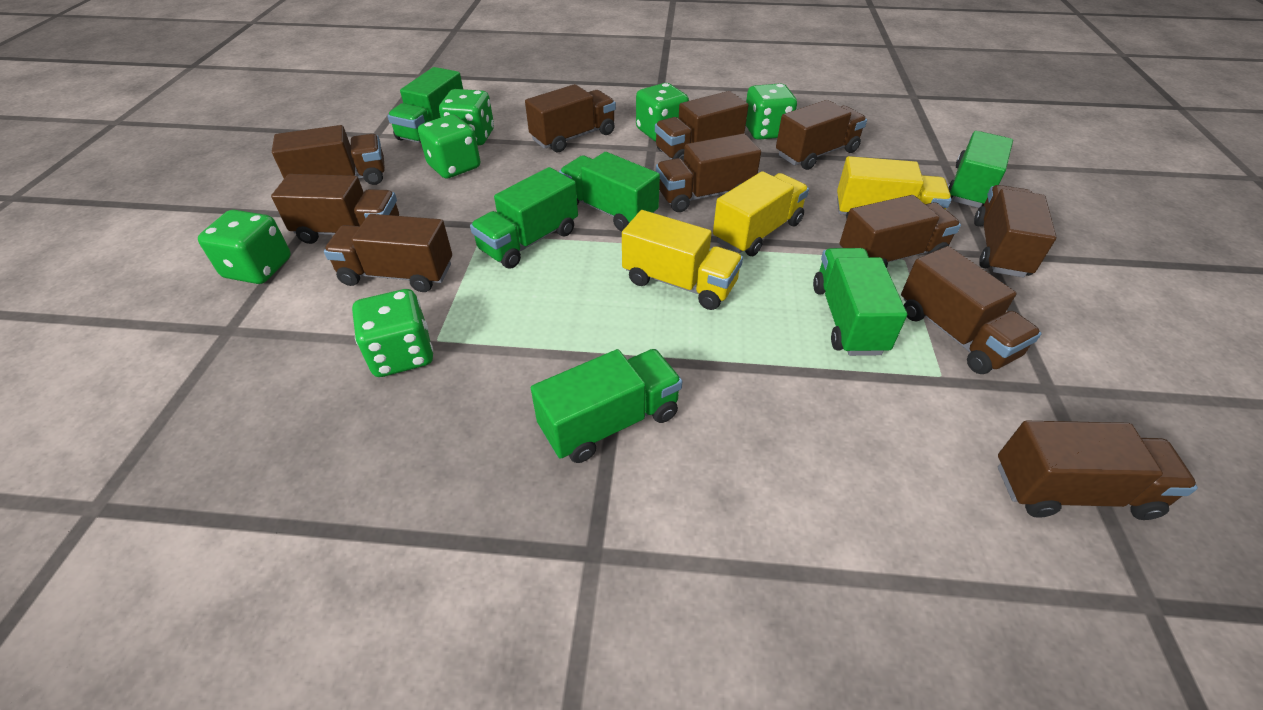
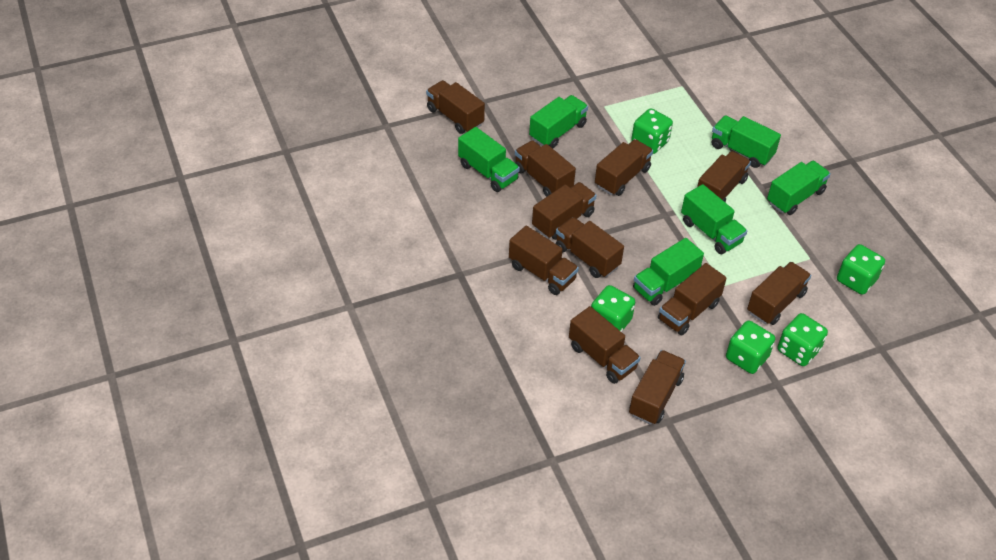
green dice: [198,210,291,284] [352,289,433,377] [418,114,480,179] [439,89,494,145] [636,83,689,141] [746,83,797,140] = 6 -> [591,285,635,332] [631,108,673,154] [726,320,775,374] [777,313,828,366] [837,244,885,295] = 5
yellow truck: [622,210,743,310] [713,171,809,256] [837,156,952,219] = 3 -> none = 0

